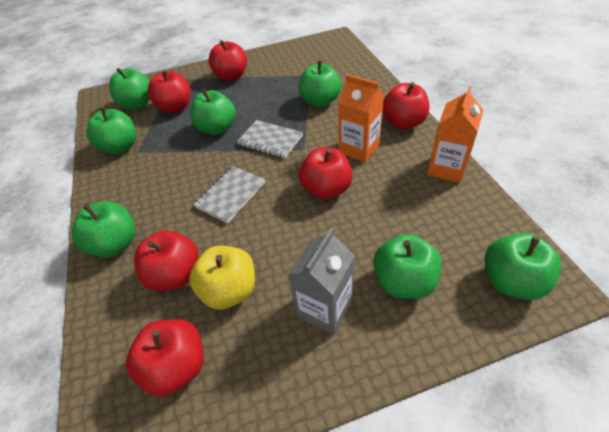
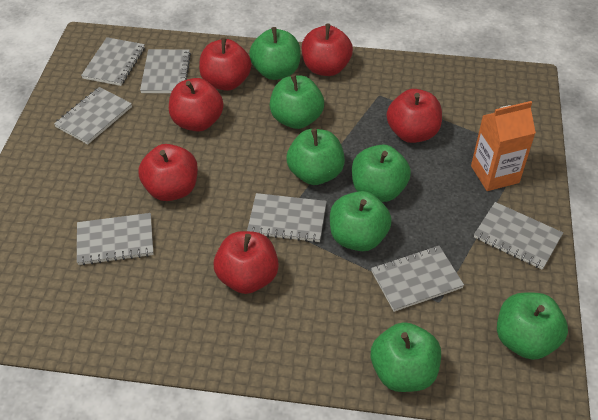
grey carton: [288,228,355,335] = 1 -> none = 0
grey notebook: [194,166,265,223] [237,120,303,158] = 2 -> [54,87,132,144] [77,213,154,265] [81,37,145,86] [140,49,191,93] [247,193,327,243] [371,246,464,312] [474,202,563,270] = 7
orange carton: [338,75,385,163] [427,86,483,183] = 2 -> [471,101,536,191] = 1
yellow apple: [189,246,255,310] = 1 -> none = 0

